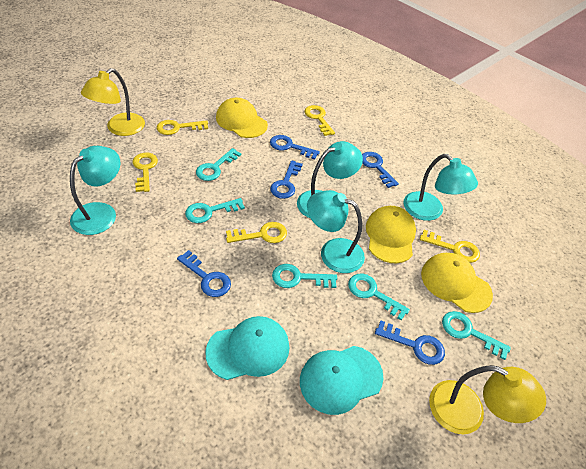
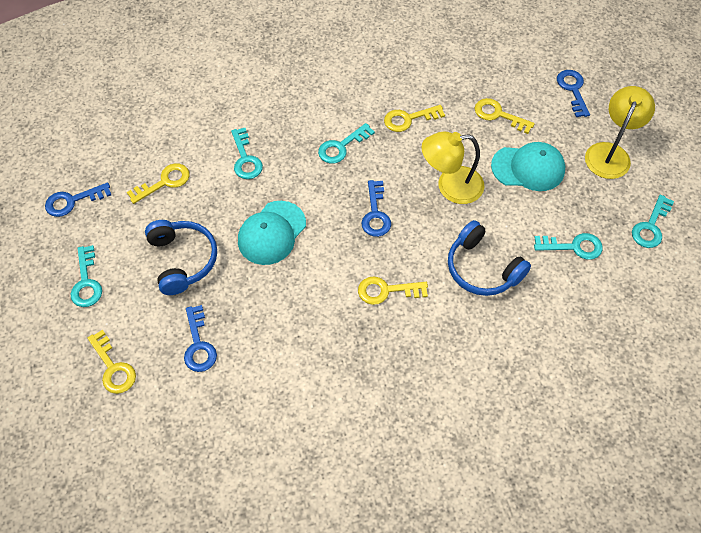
blue headphones: none = 0 -> [145,220,217,295] [448,220,531,296] = 2
blue key: [177,250,231,297] [270,135,320,160] [270,160,303,199] [362,152,399,188] [375,320,445,365] = 5 -> [45,182,111,217] [184,305,217,372] [361,180,391,237] [557,70,590,117] = 4
turquoise lamp: [70,146,120,235] [297,141,363,218] [307,190,365,273] [403,154,478,221] = 4 -> none = 0
yellow cap: [216,98,268,138] [366,206,416,263] [421,253,493,313] = 3 -> none = 0

